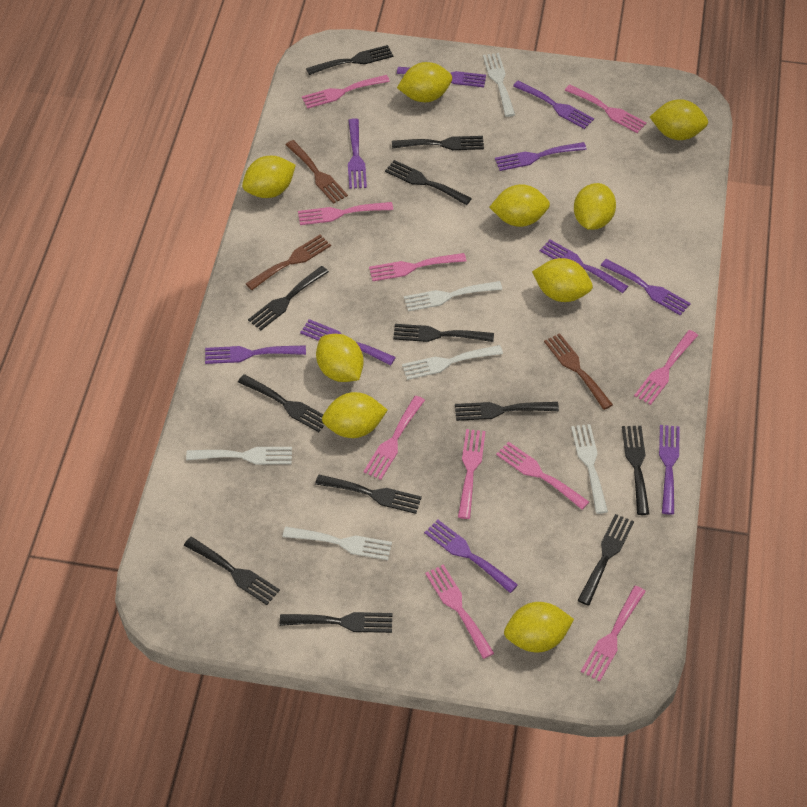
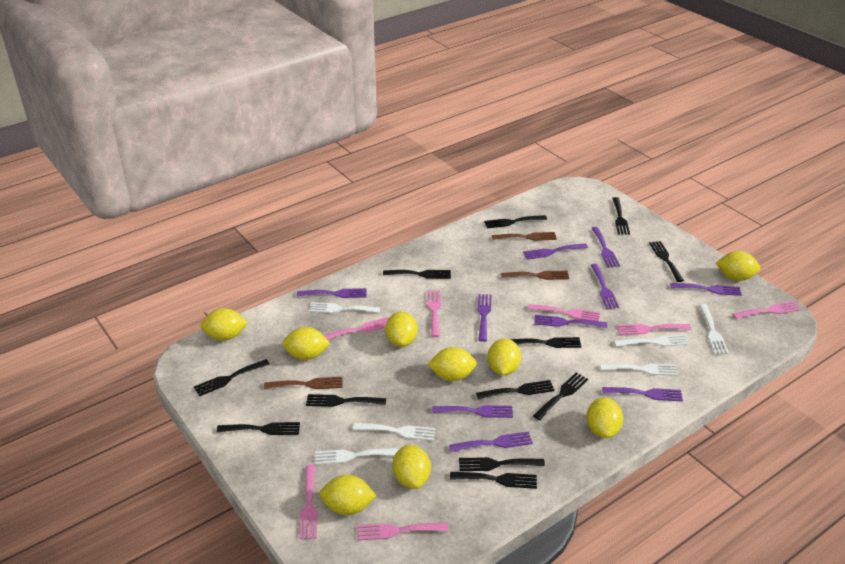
pink fork: [298,202,393,225] [302,75,390,109] [363,396,425,480] [369,253,466,281] [425,565,494,659] [458,429,486,519] [496,442,589,510] [565,85,647,133] [581,586,646,681] [634,330,698,405] = 10 -> [299,465,317,539] [323,317,389,340] [357,523,449,540] [427,290,441,337] [528,304,600,321] [617,324,691,335] [732,301,801,319] = 7

